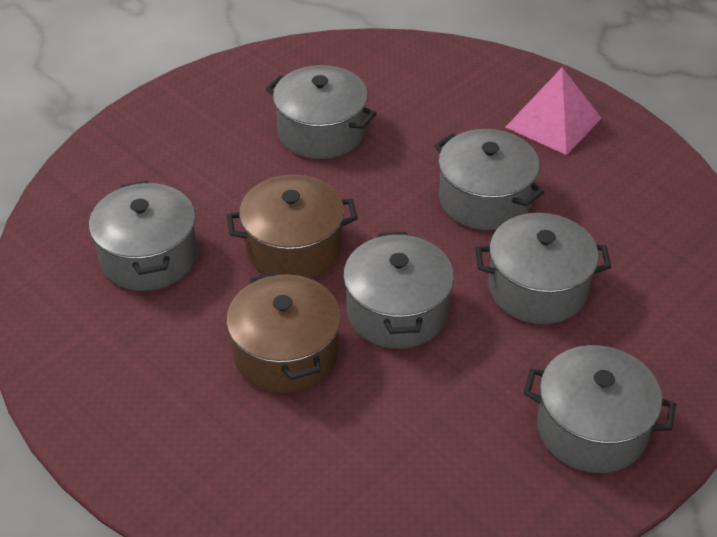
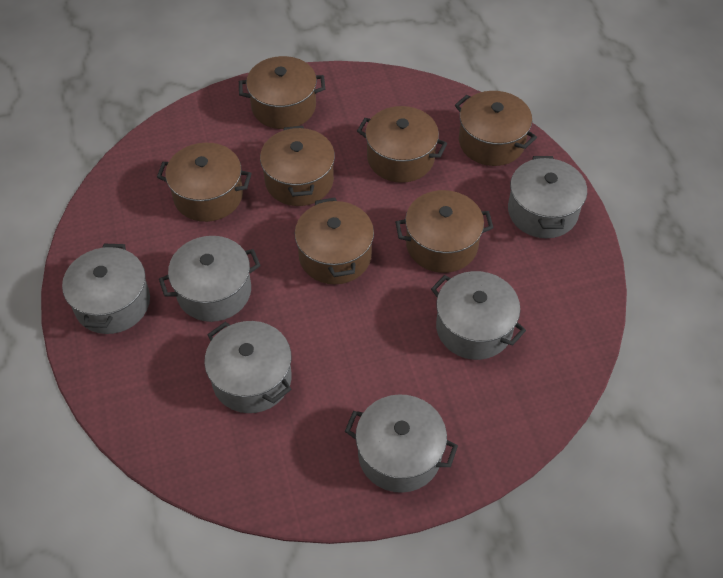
brown pot: [226,271,341,394] [227,175,358,279] = 2 -> [157,143,252,222] [239,56,325,129] [260,126,335,206] [295,198,374,284] [357,106,447,183] [395,190,494,273] [455,91,537,166] = 7
pink pyramid: [506,67,602,155] = 1 -> none = 0

